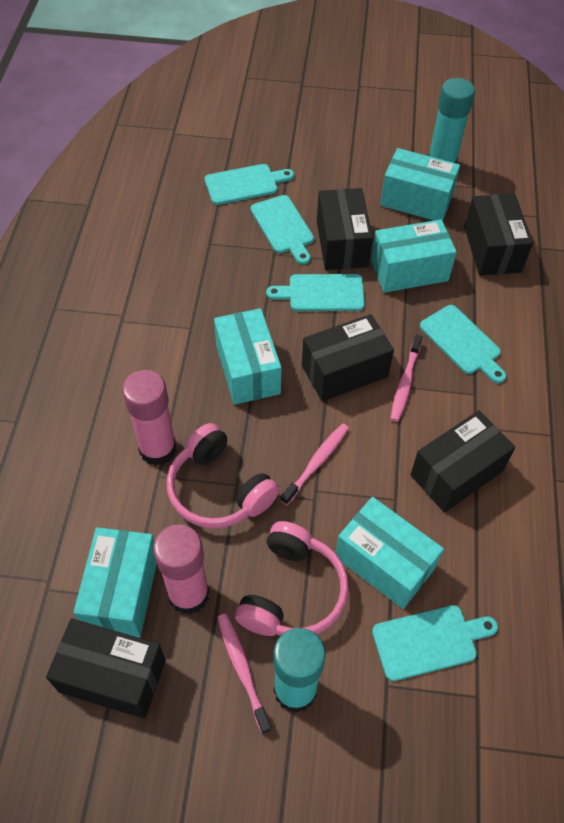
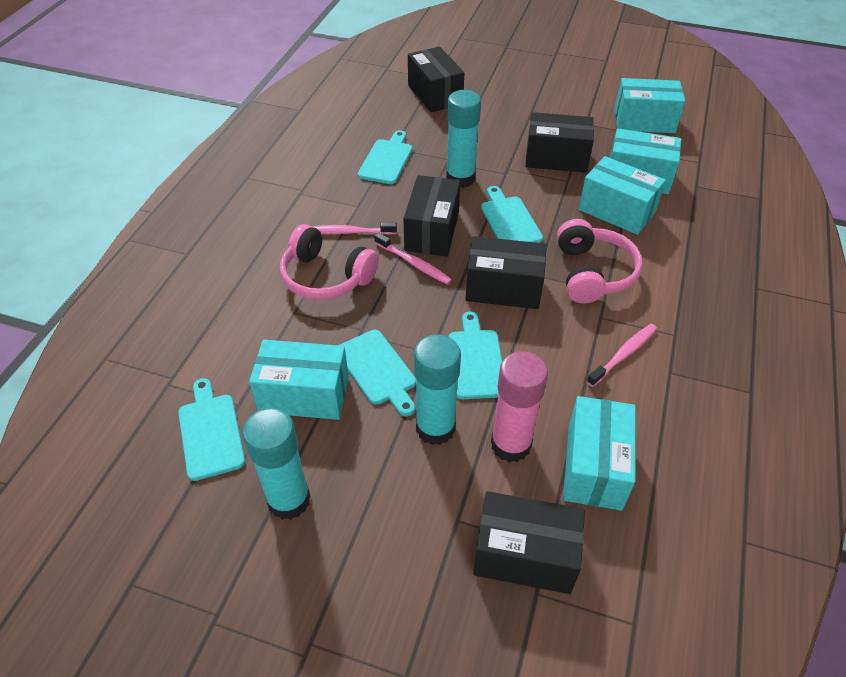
pink glue stick: [122,370,177,466] [153,524,209,615] = 2 -> [491,351,548,462] = 1
turquoise glue stick: [273,628,326,713] [428,78,475,163] = 2 -> [242,408,311,520] [414,334,461,445] [446,90,481,188] = 3

